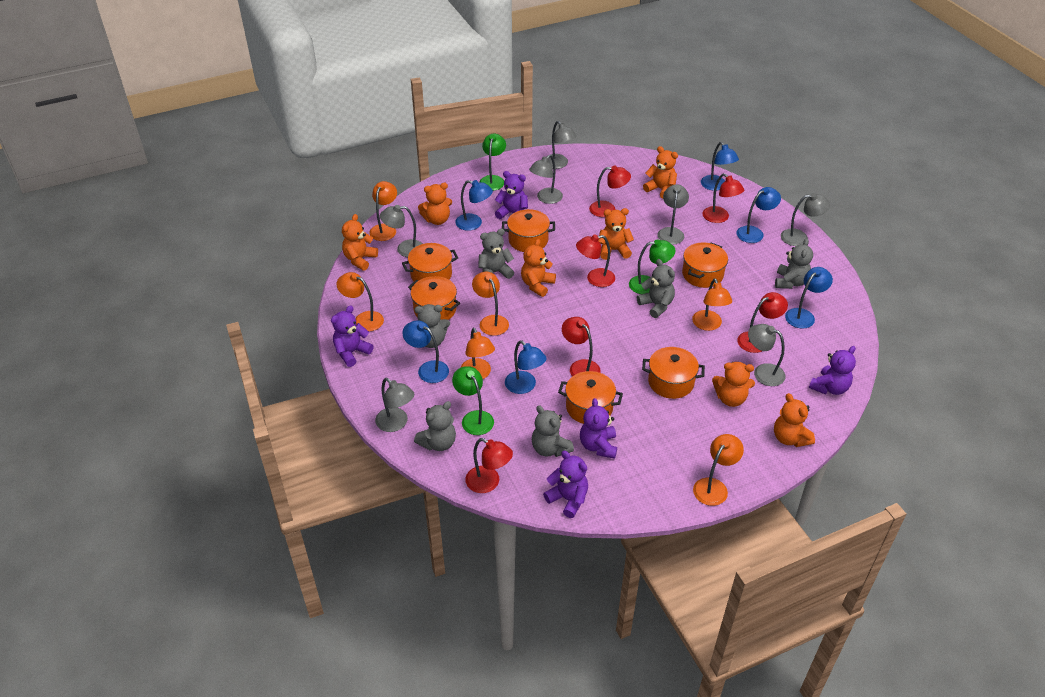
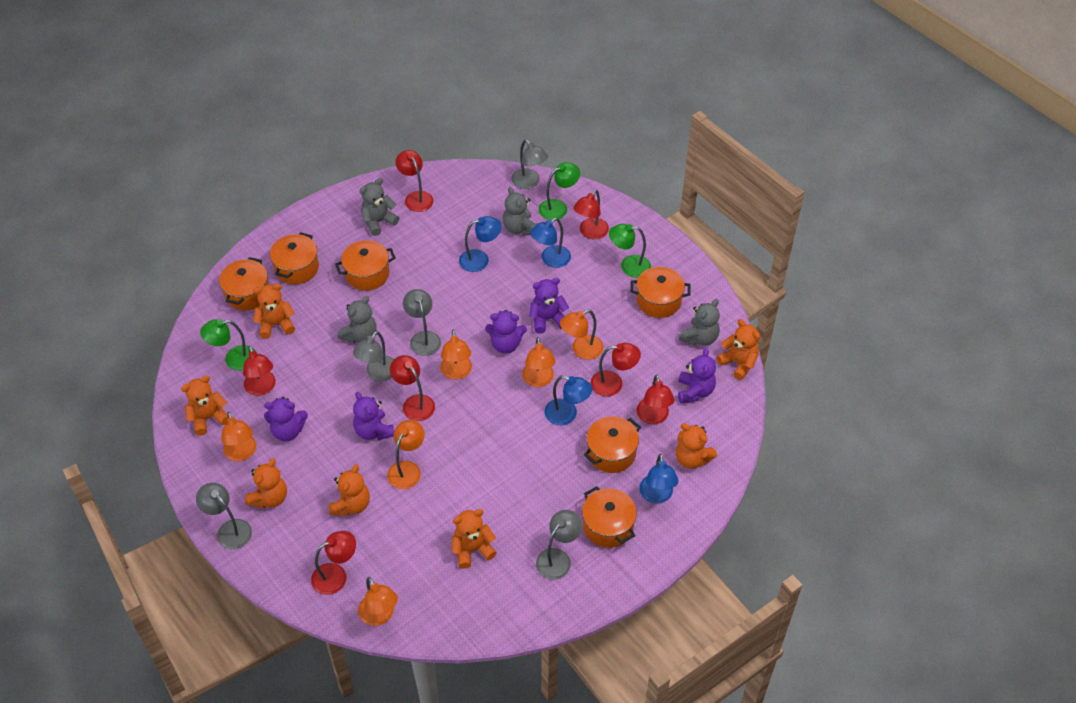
blue lamp: [402,320,449,383] [455,180,493,231] [505,340,547,394] [701,142,739,191] [737,187,781,243] [785,267,833,329] = 6 -> [459,216,502,272] [530,218,571,268] [544,375,593,425] [639,454,679,504] = 4
grey lamp: [375,378,414,432] [380,205,423,257] [529,155,563,204] [548,121,577,169] [657,184,689,245] [748,324,786,386] [781,193,830,246] = 7 -> [196,483,252,549] [353,331,394,381] [403,289,441,356] [511,140,548,189] [536,510,582,580] = 5
grey teddy bear: [414,401,456,451] [415,304,450,348] [478,229,514,279] [532,405,574,457] [637,259,675,318] [775,238,813,289] = 6 -> [338,296,377,343] [360,178,399,236] [503,187,537,236] [679,299,720,346] = 4
red lamp: [465,438,513,493] [562,317,601,376] [576,234,615,287] [589,166,631,217] [702,173,744,223] [737,292,788,353] = 6 -> [243,346,276,396] [311,531,356,595] [390,355,435,421] [395,150,434,212] [573,190,609,239] [591,343,641,397] [637,375,675,424] = 7

